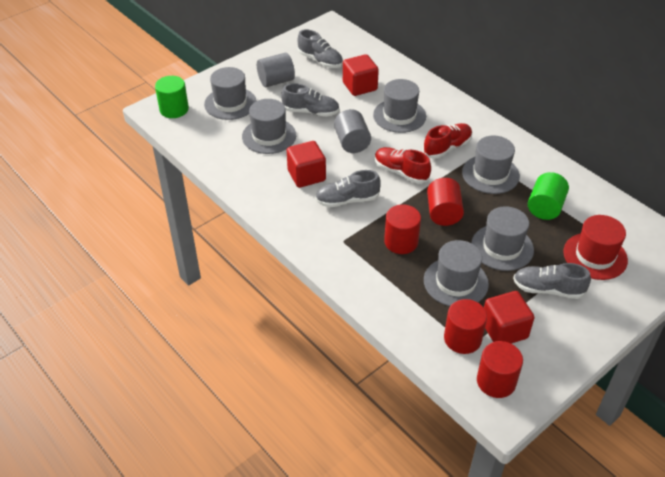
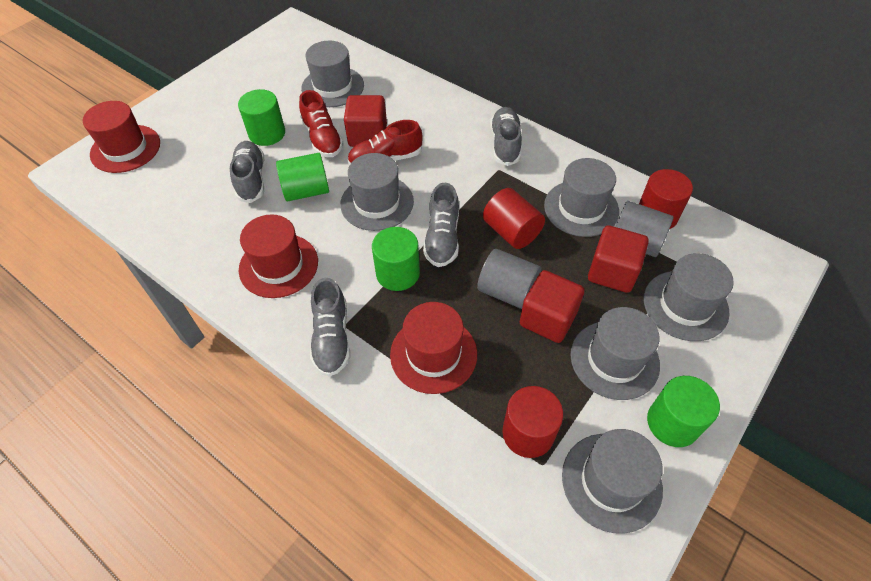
green cylinder: [155,76,189,118] [528,172,569,220] = 2 -> [238,89,285,146] [276,153,329,201] [372,227,420,291] [647,376,720,447] = 4
red cylinder: [384,204,421,254] [427,178,464,226] [444,299,487,354] [477,341,523,398] = 4 -> [483,188,545,249] [503,386,563,458] [639,169,693,229] = 3
red hat: [563,215,628,280] = 1 -> [83,101,160,173] [239,214,318,298] [390,302,477,394] = 3

